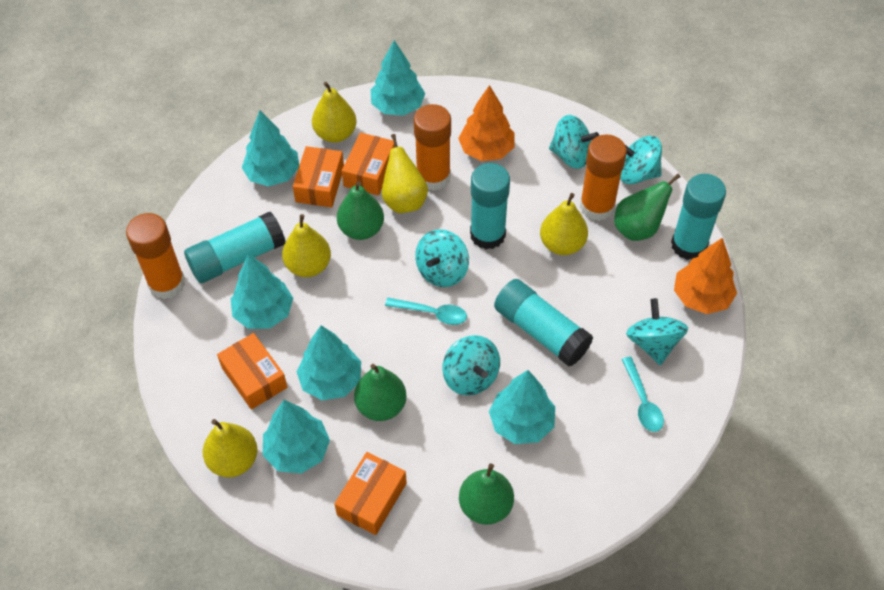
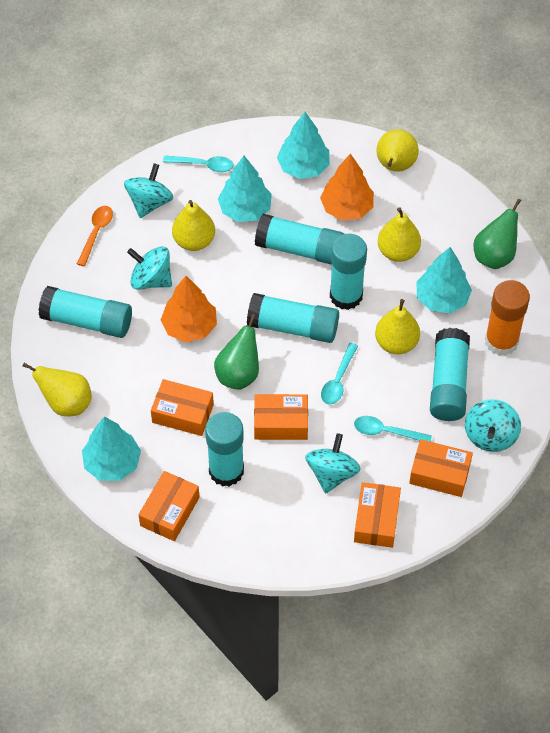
green pear: [337,181,384,240] [354,364,407,421] [459,463,514,525] [614,174,681,241] = 4 -> [214,314,259,390] [473,199,521,269] = 2
orange box: [217,333,288,410] [293,146,344,207] [334,452,407,535] [342,133,395,195] = 4 -> [138,471,200,541] [151,379,214,436] [254,394,308,440] [354,482,401,548] [409,439,473,497] = 5
orange glue stick: [126,213,185,299] [414,104,451,191] [580,134,627,221] = 3 -> [485,280,530,356] = 1
orange spoon: none = 0 -> [77,206,113,266] = 1
turquoise glue stick: [184,212,286,283] [470,163,510,249] [494,279,593,366] [671,174,726,260] = 4 -> [39,286,132,338] [205,412,244,487] [247,293,339,343] [255,214,344,265] [330,234,367,310] [430,328,470,421] = 6
turquoise spinning top: [415,229,469,287] [443,335,500,396] [549,115,599,169] [620,136,662,184] [626,298,688,365] = 5 -> [124,163,173,218] [127,246,172,290] [305,433,361,494] [465,399,521,452] = 4
turquoise spoon: [385,298,467,325] [622,357,664,432] = 2 -> [163,155,233,172] [321,343,358,405] [354,416,432,442] = 3
turquoise tree: [231,254,293,329] [242,110,299,186] [263,400,330,474] [296,325,361,401] [371,40,425,116] [489,370,555,444] = 6 -> [82,417,141,481] [218,156,272,222] [277,112,330,179] [416,247,472,314] = 4

